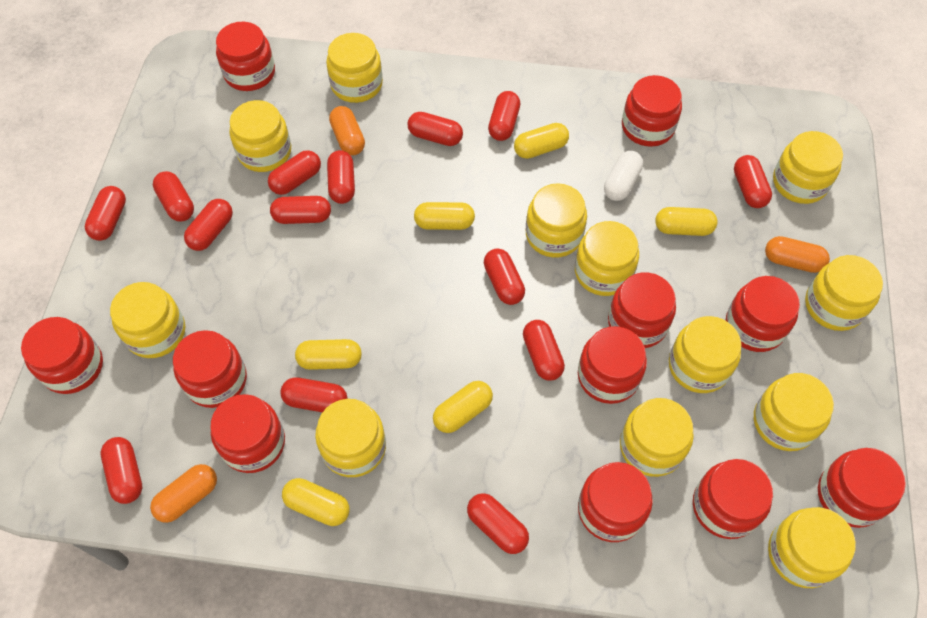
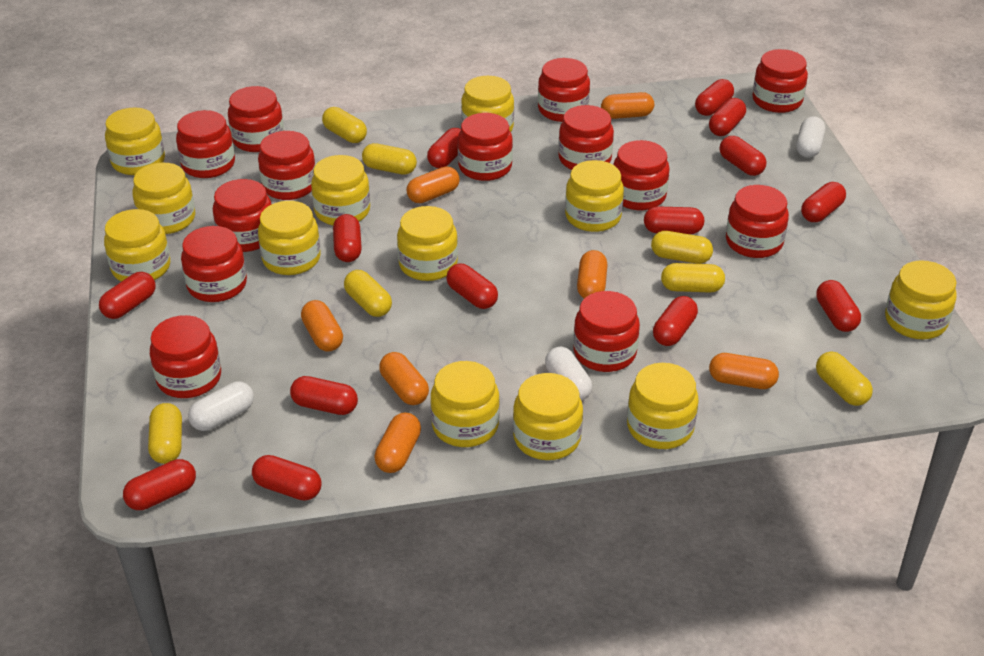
orange capsule: [150,464,217,523] [329,106,365,155] [765,236,830,273] = 3 -> [301,300,343,352] [374,413,421,473] [379,352,429,405] [406,167,460,203] [577,250,607,298] [601,92,654,119] [709,353,779,389] = 7
red jar: [21,317,103,394] [173,330,247,408] [211,394,285,473] [216,22,275,91] [578,326,647,404] [578,462,653,542] [608,272,676,348] [622,75,682,147] [693,459,773,539] [726,276,800,352] [818,448,906,528] = 11 -> [150,315,221,398] [176,110,235,178] [181,226,247,302] [213,179,271,252] [228,86,284,152] [258,131,315,200] [458,113,513,181] [538,58,590,122] [558,105,614,170] [573,291,640,372] [613,140,670,210] [726,185,789,258] [752,49,808,113] = 13
white capsule: [604,151,643,201] = 1 -> [188,381,254,431] [545,347,592,401] [796,116,825,158] = 3
yellow capsule: [282,478,349,526] [295,339,362,370] [414,202,475,230] [433,381,493,433] [514,123,569,159] [655,207,718,236] = 6 -> [148,403,182,464] [322,107,367,143] [344,270,392,317] [362,143,417,175] [651,231,713,264] [661,263,725,293] [816,352,873,406] = 7

